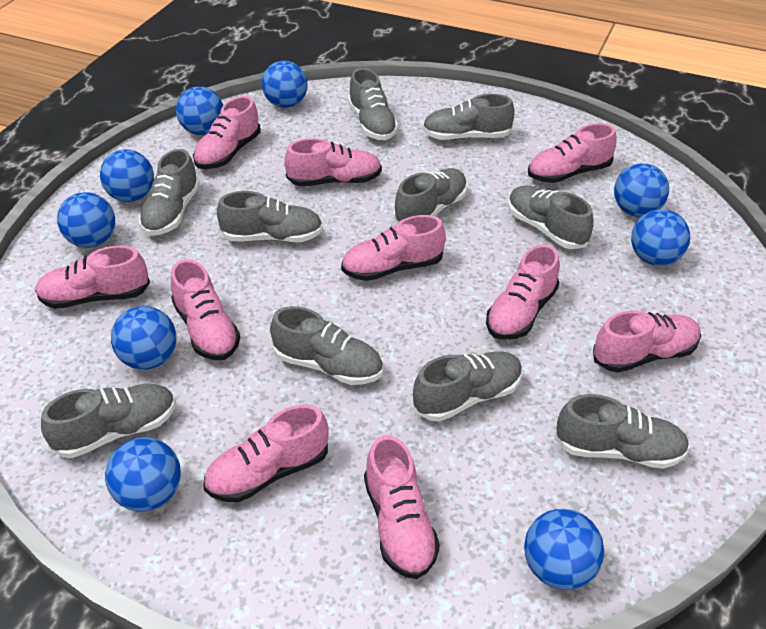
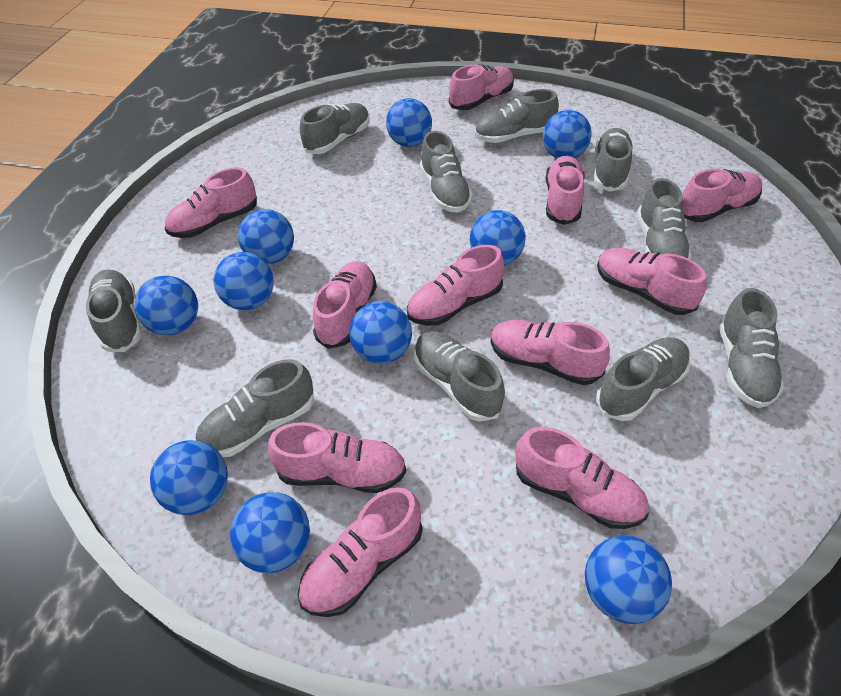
blue ball: [57,192,115,248] [100,149,154,202] [105,437,181,512] [111,306,176,370] [176,87,223,135] [262,61,307,108] [524,509,604,590] [614,163,669,217] [631,209,690,266] = 9 -> [134,275,198,335] [150,440,228,515] [214,252,274,310] [230,492,310,573] [238,209,294,264] [349,301,412,364] [386,98,432,147] [470,210,526,266] [543,110,591,159] [585,536,672,624] = 10
pink shoe: [35,246,150,309] [171,259,240,360] [193,96,261,169] [203,405,329,502] [284,138,382,186] [341,215,446,281] [364,435,440,579] [486,244,560,340] [528,123,617,183] [593,311,701,372] = 10 -> [165,167,257,238] [268,422,406,493] [298,487,423,617] [313,261,377,349] [407,245,504,326] [449,64,514,110] [491,320,610,385] [515,427,648,529] [546,156,584,225] [597,247,707,315] [682,169,762,222] = 11

